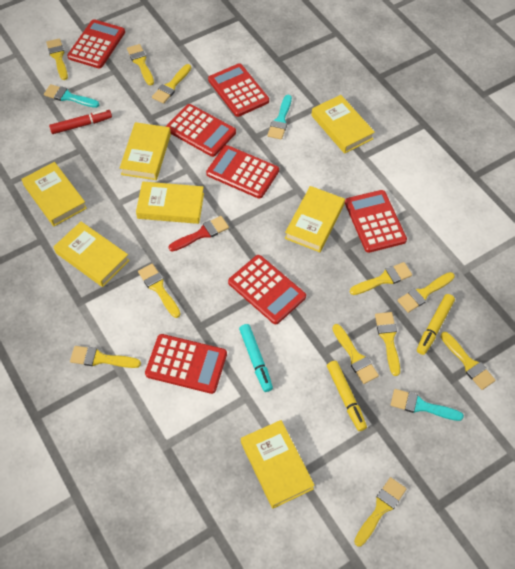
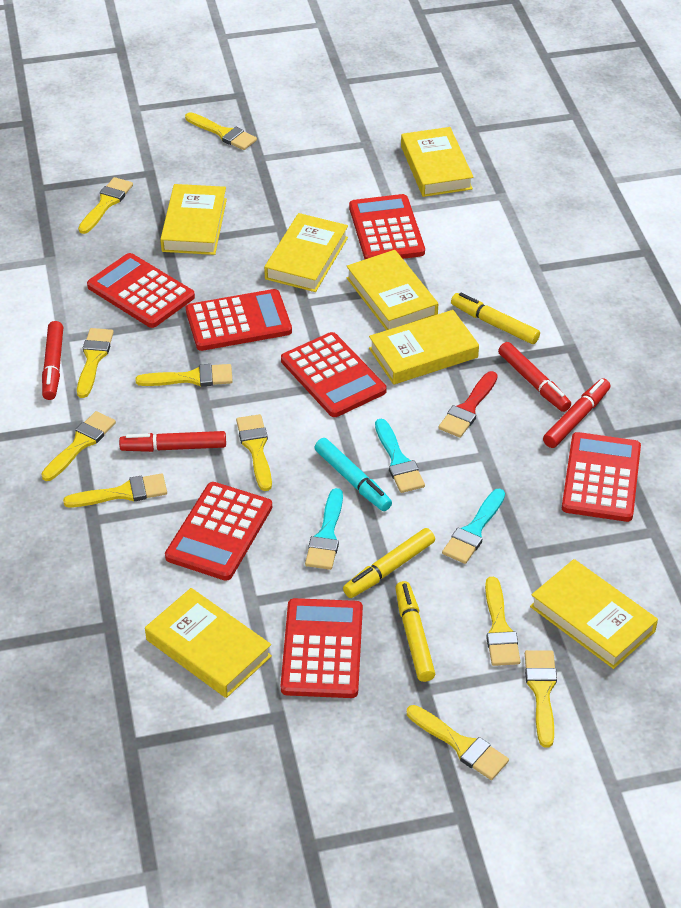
red marker: [49,109,112,134] = 1 -> [42,321,63,400] [119,431,226,452] [498,342,571,412] [543,379,611,448] = 4
yellow brush: [46,38,68,80] [70,346,141,368] [127,44,154,85] [138,264,180,318] [152,64,191,104] [332,324,379,384] [350,262,412,295] [354,477,406,547] [375,312,400,376] [398,272,455,313] [441,332,496,390] = 11 -> [41,411,116,481] [63,474,167,507] [77,328,114,398] [78,177,133,234] [135,364,233,386] [185,112,257,150] [236,414,272,491] [407,705,509,780] [485,577,521,666] [525,650,557,747] = 10
yellow marker: [327,361,367,431] [417,294,455,355] = 2 -> [343,528,435,598] [395,581,435,682] [451,292,540,344] = 3

